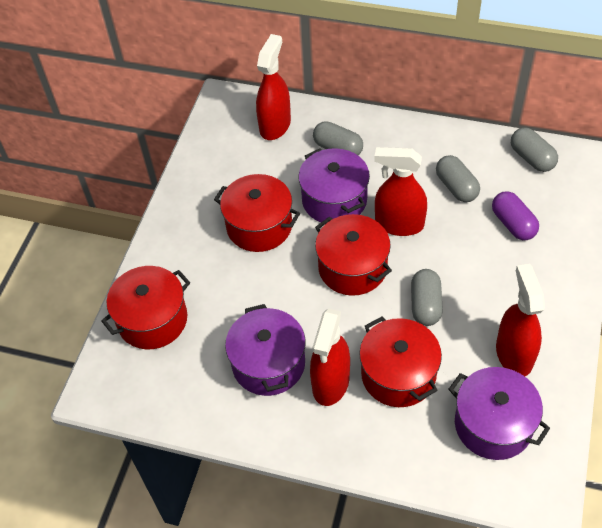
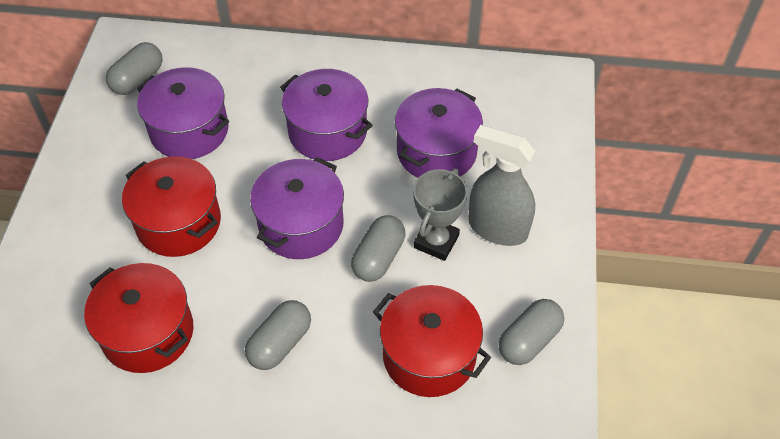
grey spray bottle: none = 0 -> [468,125,535,246] = 1
grey trophy: none = 0 -> [413,169,468,261] = 1
purple capsule: [492,191,539,240] = 1 -> none = 0
purple pot: [225,304,306,396] [298,148,370,222] [448,367,550,460] = 3 -> [137,67,229,159] [250,157,344,259] [280,69,373,161] [395,88,483,178] = 4
red pot: [101,266,190,349] [214,174,300,252] [315,214,392,296] [359,317,442,407] = 4 -> [84,263,193,373] [122,156,221,257] [373,285,491,397] = 3
red spray bottle: [256,34,291,140] [310,309,350,406] [374,147,427,236] [496,264,545,376] = 4 -> none = 0

